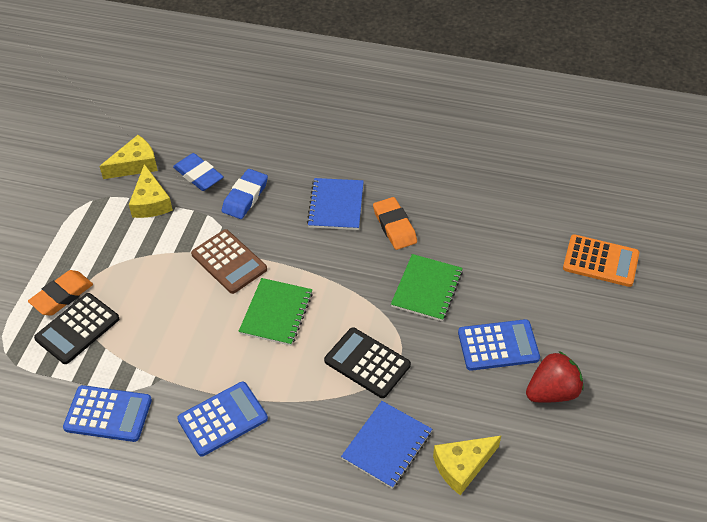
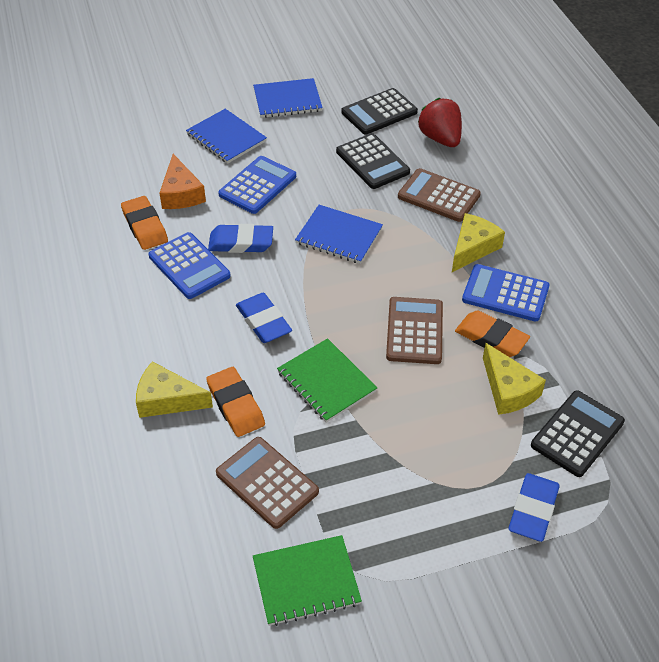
black calculator: [34,293,119,364] [324,327,411,398] = 2 -> [336,133,410,189] [342,88,418,135] [531,390,625,477] = 3
blue eraser: [173,153,224,191] [222,169,268,219] = 2 -> [208,224,273,253] [236,293,292,343] [508,473,560,542] = 3
blue notebook: [307,178,364,230] [341,401,432,489] = 2 -> [186,109,267,164] [253,78,323,118] [295,205,383,264] = 3
brown calculator: [191,229,267,294] = 1 -> [216,437,319,529] [386,297,443,364] [398,168,481,222] = 3
orange calculator: [563,234,639,287] = 1 -> none = 0
orange cheese: none = 0 -> [159,154,206,209] = 1
orange eraser: [28,270,93,316] [373,197,417,250] = 2 -> [121,196,168,250] [206,367,265,437] [455,311,530,357] = 3

